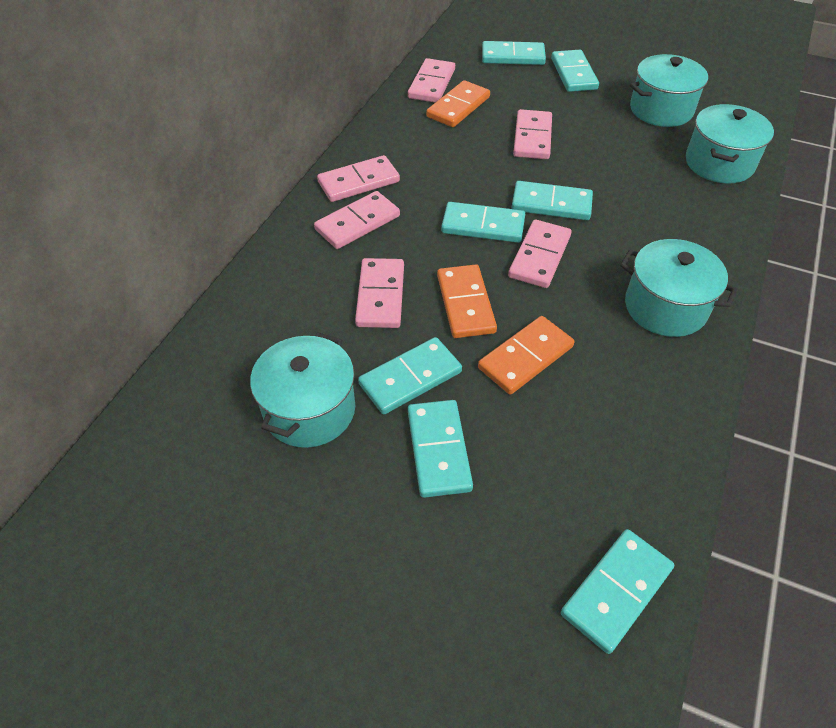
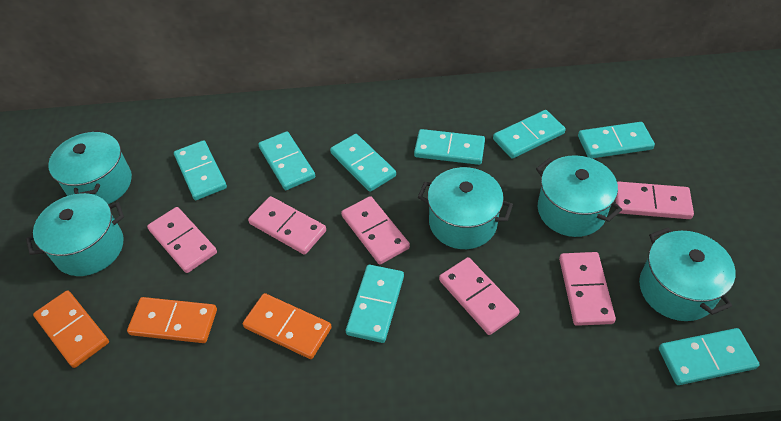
turquoise domino: [358,337,462,414] [408,400,473,498] [441,202,525,243] [482,41,546,65] [511,181,593,220] [551,50,599,92] [561,529,674,654] = 7 -> [174,140,227,200] [258,131,315,190] [330,134,396,192] [346,265,404,343] [414,129,485,165] [493,110,566,159] [578,122,655,158] [659,328,760,385] = 8
turquoise pot: [250,333,355,448] [620,239,738,337] [630,54,711,127] [686,104,774,184] = 4 -> [26,193,124,276] [48,130,132,204] [418,167,513,249] [536,155,622,237] [639,228,736,321] = 5

